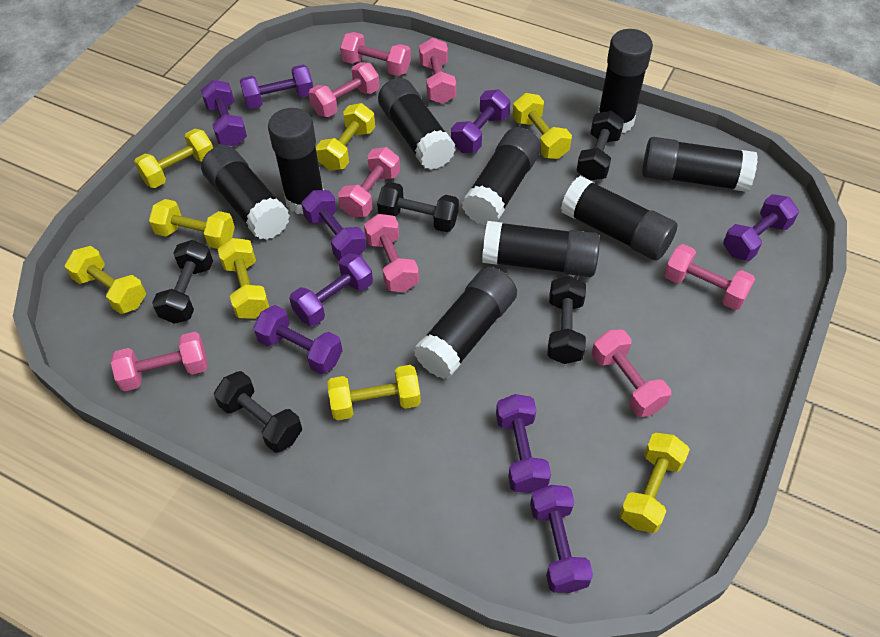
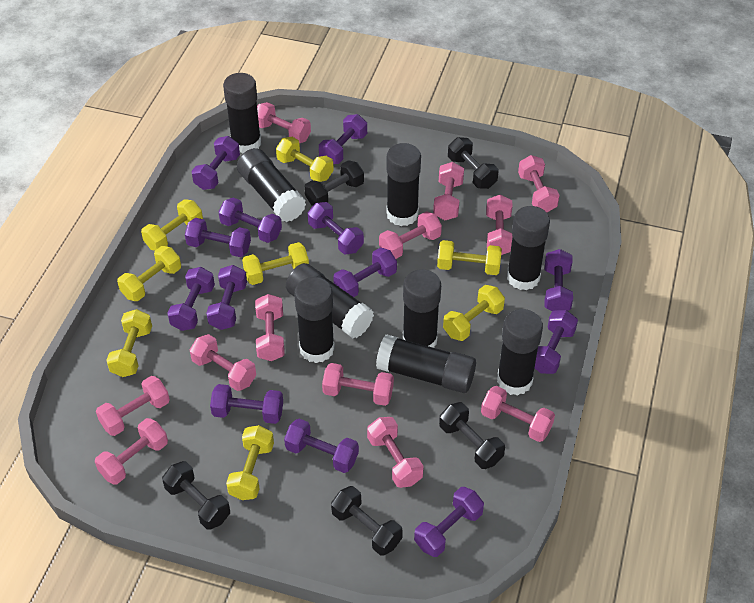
pink dumbbell: [111,332,207,391] [309,62,380,117] [338,147,400,217] [340,32,411,76] [364,214,419,292] [419,38,456,104] [592,329,671,417] [664,244,755,310] = 8 -> [95,418,168,484] [96,376,170,436] [190,334,256,391] [255,294,285,361] [257,102,311,143] [322,363,394,406] [367,417,424,488] [379,211,442,259] [433,162,464,220] [481,386,555,442] [486,195,513,255] [518,155,560,213] = 12
purple dumbbell: [201,80,247,146] [240,65,313,109] [253,305,343,374] [289,253,373,326] [301,190,367,261] [451,90,510,153] [496,394,551,493] [530,485,593,593] [723,194,799,261] = 9 -> [167,267,215,331] [185,218,251,257] [192,136,240,190] [206,265,247,330] [210,384,283,424] [219,197,282,243] [284,419,359,473] [308,202,364,255] [319,114,367,164] [333,247,397,297] [414,487,484,557] [535,310,578,374] [545,249,573,311] = 13

